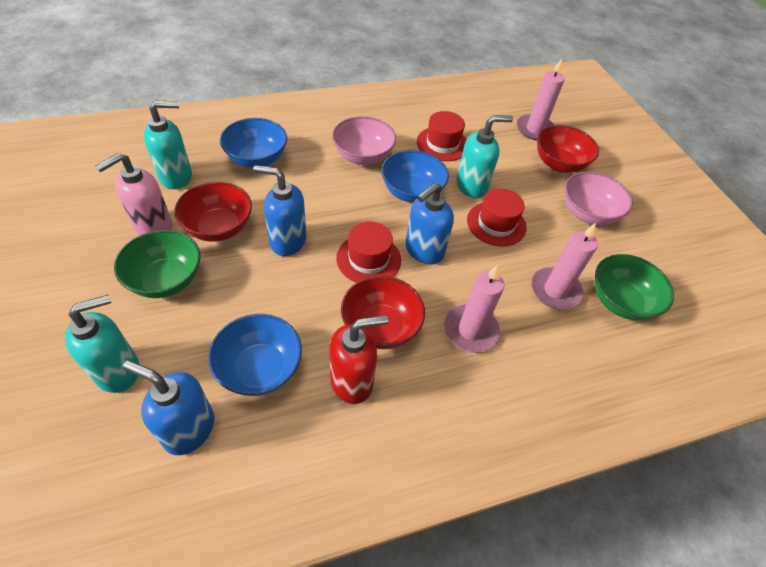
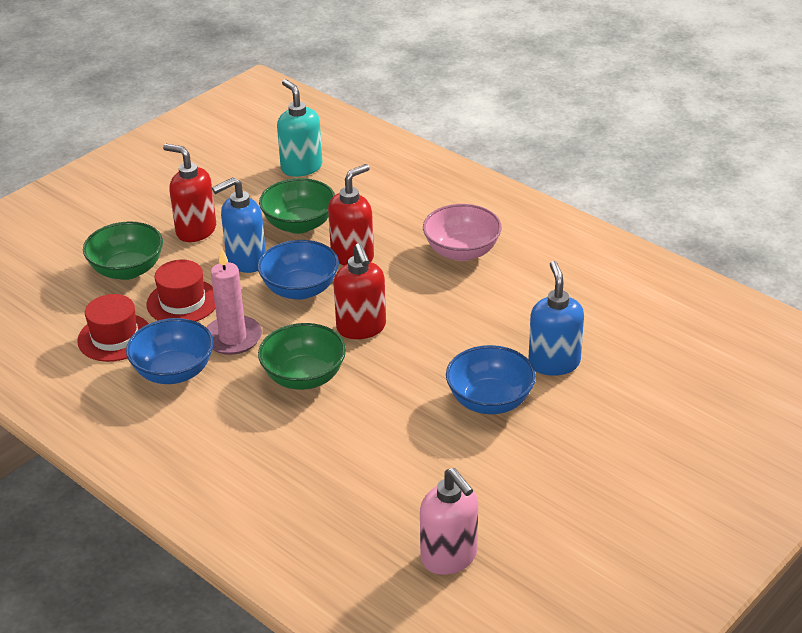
blue soap dispenser: [123,360,214,455] [253,165,307,256] [405,182,454,264] = 3 -> [212,177,266,273] [528,261,584,376] = 2
green bowl: [114,230,200,298] [595,254,674,320] = 2 -> [83,221,163,280] [258,323,346,390] [259,178,335,234] = 3
pink bowl: [332,116,396,165] [565,172,633,225] = 2 -> [423,204,502,261] = 1
pink candle: [444,264,504,352] [517,58,564,140] [531,223,598,310] = 3 -> [206,249,262,355] = 1
red bowl: [174,182,252,242] [341,276,425,349] [537,125,599,173] = 3 -> none = 0
red hat: [336,221,401,283] [417,111,467,161] [467,188,527,247] = 3 -> [77,294,149,362] [147,260,215,322] = 2
red soap dispenser: [329,315,388,404] = 1 -> [163,144,216,242] [328,164,374,266] [333,243,386,339] = 3
turquoise soap dispenser: [65,295,139,393] [144,101,192,189] [456,115,513,198] = 3 -> [277,79,322,177] = 1

